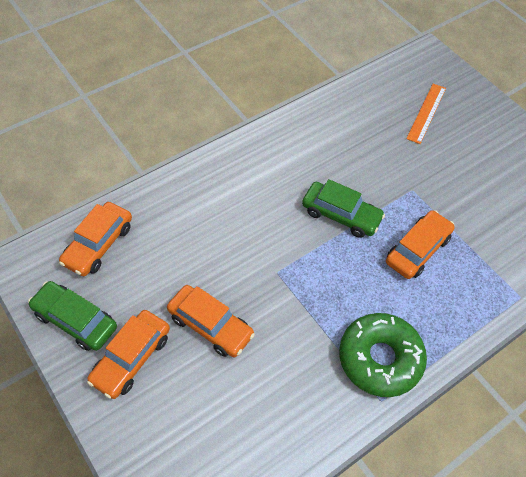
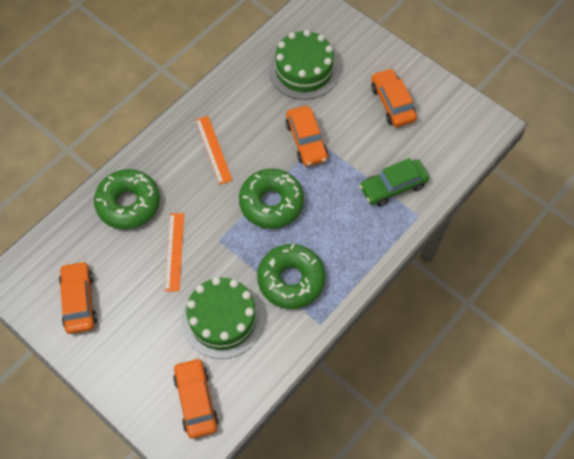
green cake: none = 0 -> [182,277,264,359] [269,30,339,100] = 2
green car: [28,281,117,351] [302,179,385,238] = 2 -> [359,158,429,206] = 1
green donut: [339,313,427,397] = 1 -> [94,169,160,230] [239,169,304,229] [257,244,326,309] = 3
orange ruler: [406,84,446,144] = 1 -> [165,213,184,292] [196,116,233,185] = 2

